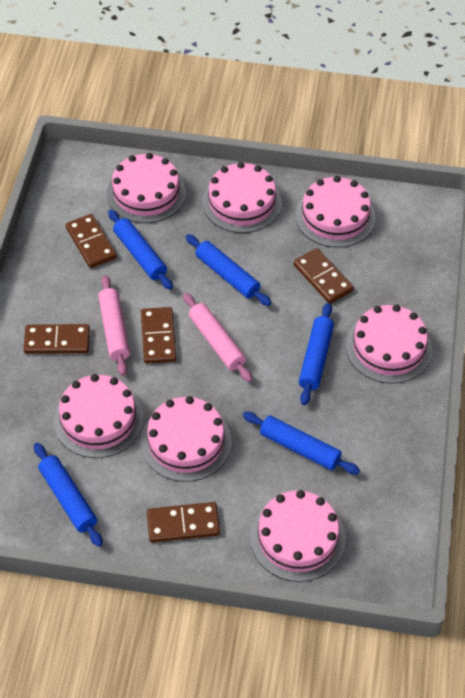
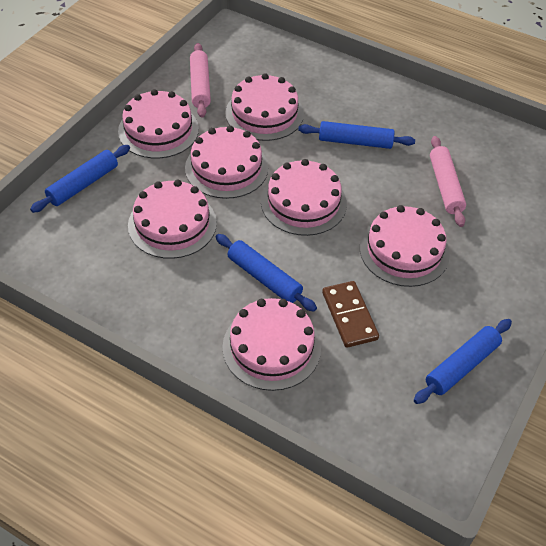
blue rolling pin: [34,443,103,547] [108,210,173,290] [186,234,271,306] [243,412,360,474] [299,303,334,405] = 5 -> [30,145,130,213] [216,234,317,312] [298,121,415,149] [414,319,512,404] = 4
brown domino: [23,324,90,354] [65,214,117,268] [141,307,176,364] [147,502,220,543] [293,248,354,304] = 5 -> [322,281,379,348] = 1

